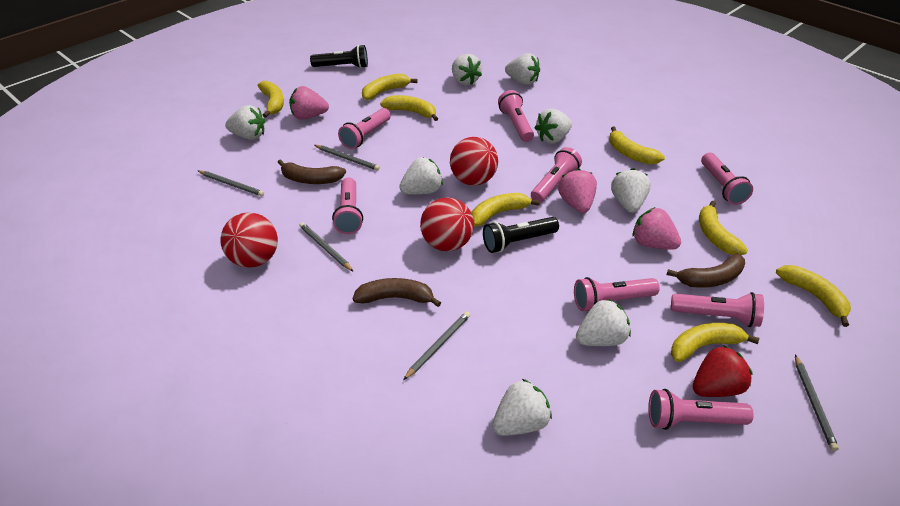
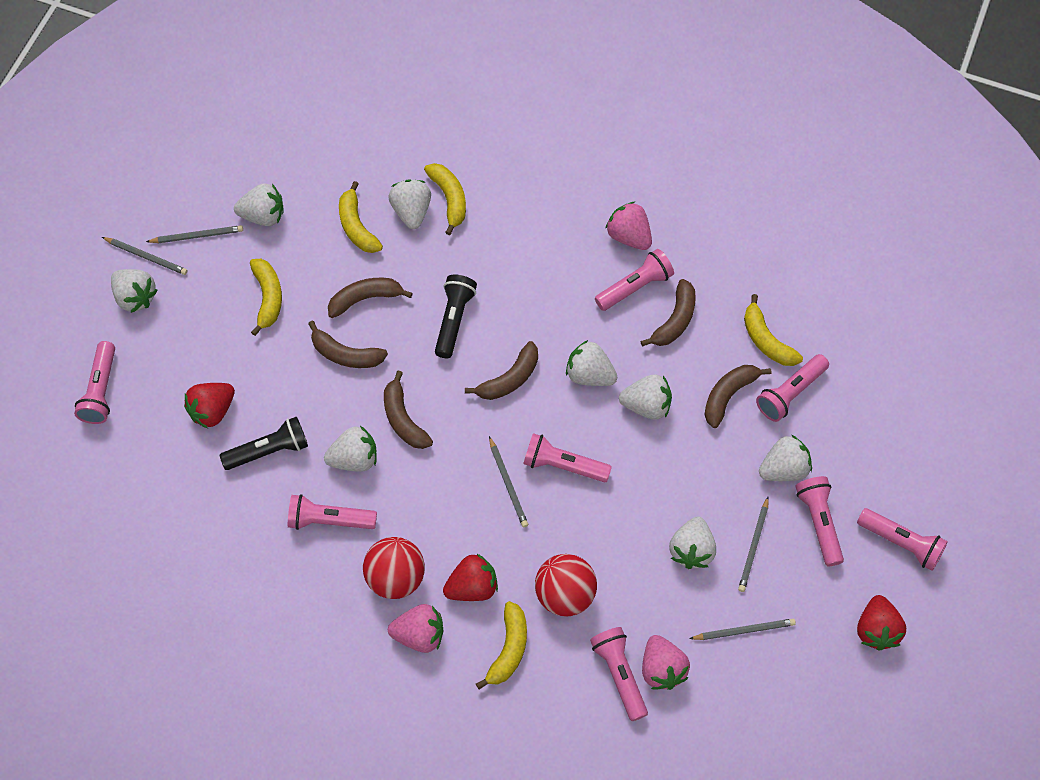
brown banana: [277,159,346,184] [352,278,441,307] [667,254,745,288] = 3 -> [308,321,388,368] [328,278,413,318] [384,370,433,449] [465,341,538,400] [641,279,696,346] [704,365,772,428] = 6
red ball: [220,212,278,268] [420,197,474,251] [450,137,498,186] = 3 -> [363,537,425,599] [535,554,597,617] = 2
red strawberry: [693,345,752,397] = 1 -> [184,383,235,429] [443,554,498,601] [857,595,906,651] = 3
yellow banana: [258,81,284,118] [362,74,418,100] [380,95,438,121] [471,193,540,227] [609,126,665,165] [671,323,759,362] [699,201,748,255] [776,265,851,327] = 8 -> [250,259,282,336] [339,181,383,253] [424,163,466,235] [476,601,527,689] [744,294,803,366] = 5

